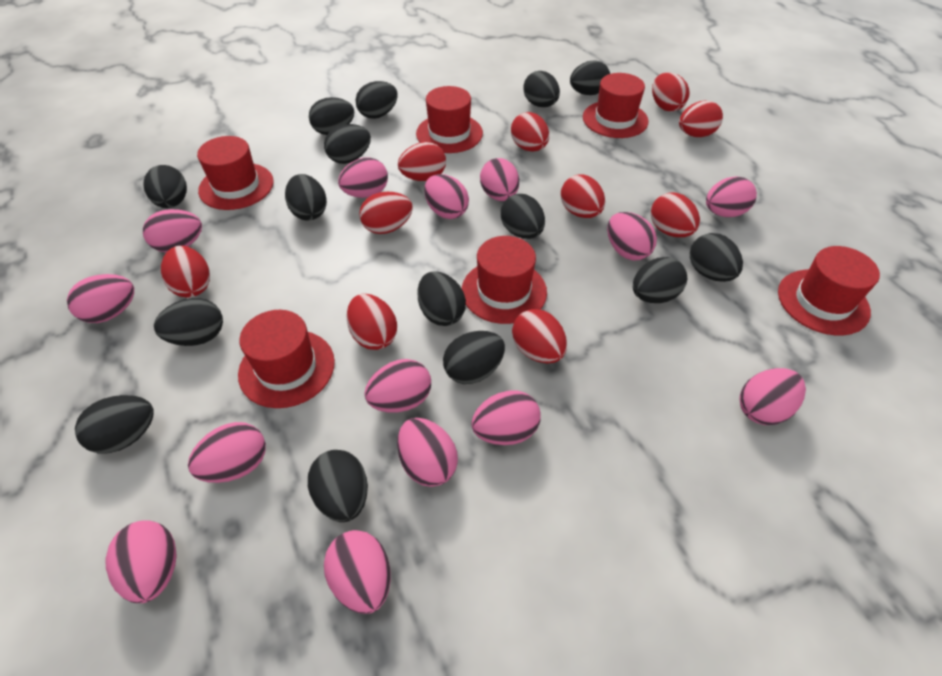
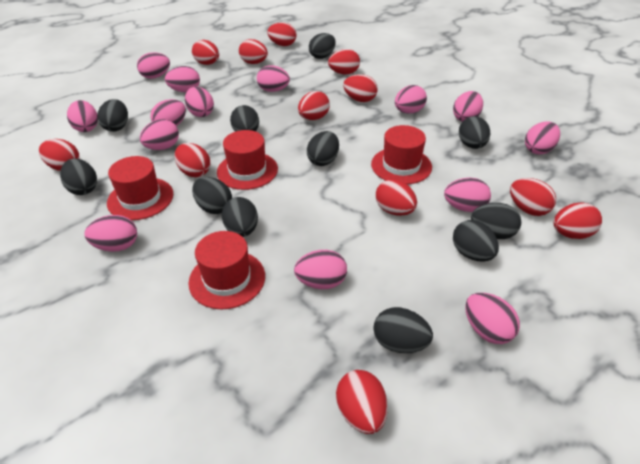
black egg: [75,395,154,453] [143,165,187,208] [154,298,223,346] [285,174,327,221] [308,450,368,522] [309,97,354,135] [324,124,371,164] [356,81,398,119] [417,271,466,326] [443,331,505,384] [501,194,545,239] [523,71,560,107] [570,61,610,95] [633,257,687,303] [690,233,743,282] = 15 -> [60,159,97,195] [97,99,128,132] [192,177,232,214] [222,197,258,237] [230,105,259,132] [307,131,339,166] [309,33,336,59] [373,307,433,353] [453,220,499,261] [459,116,490,149] [471,203,521,239] = 11
red egg: [161,246,210,298] [347,294,397,350] [359,192,413,234] [398,142,446,181] [511,112,549,152] [512,309,567,364] [561,174,605,218] [651,193,700,237] [652,72,689,112] [679,100,723,137] = 10 -> [39,139,80,171] [175,143,211,177] [192,40,219,65] [239,39,268,64] [267,22,297,46] [298,91,330,120] [328,49,360,74] [336,370,388,434] [343,74,378,102] [376,179,417,216] [510,178,556,216] [553,202,602,239] = 12
red hat: [197,136,274,210] [238,310,335,408] [416,86,483,153] [462,236,547,324] [583,73,648,138] [778,246,880,335] = 6 -> [107,156,173,220] [188,231,265,309] [217,130,278,190] [371,125,432,184] = 4

